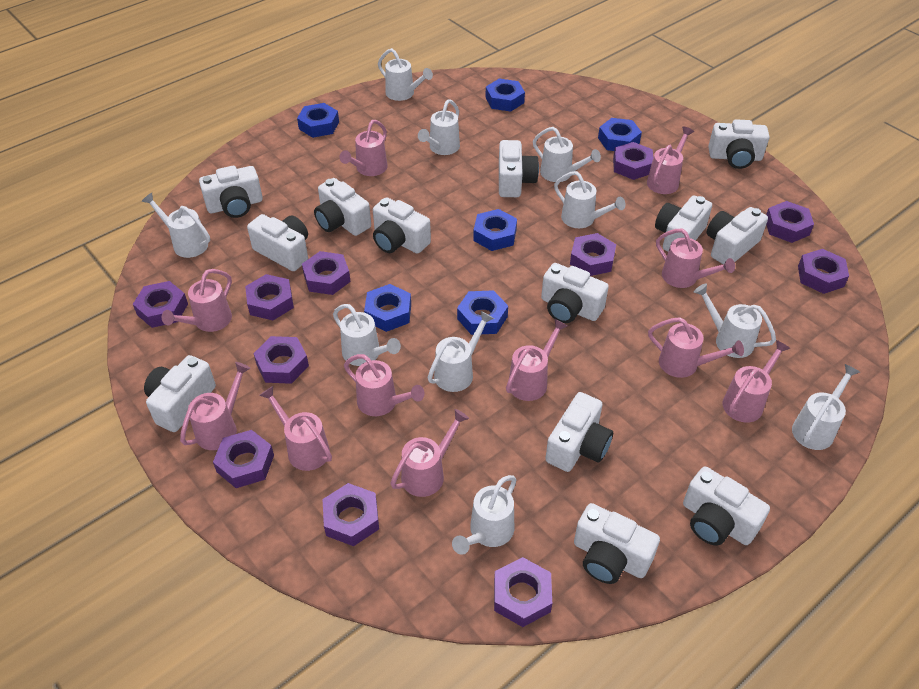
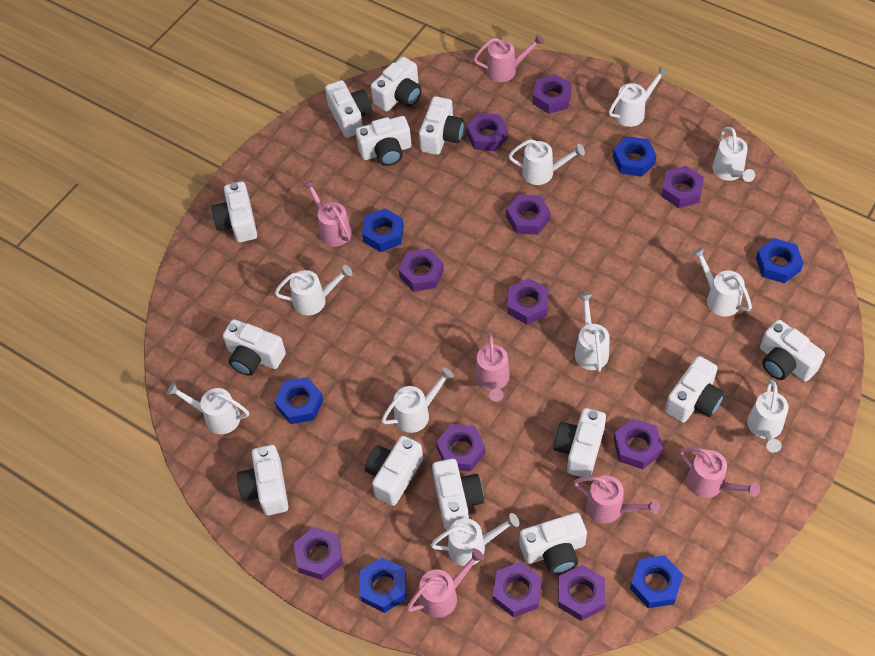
pink watering can: [162,269,232,332] [180,362,251,450] [259,386,332,471] [340,120,387,176] [344,354,425,416] [390,409,469,497] [506,318,567,401] [647,126,694,194] [648,317,744,378] [656,229,735,288] [723,340,790,423] = 11 -> [302,180,352,247] [406,548,484,618] [473,34,544,82] [475,333,510,402] [573,475,660,523] [679,447,760,498] = 6

